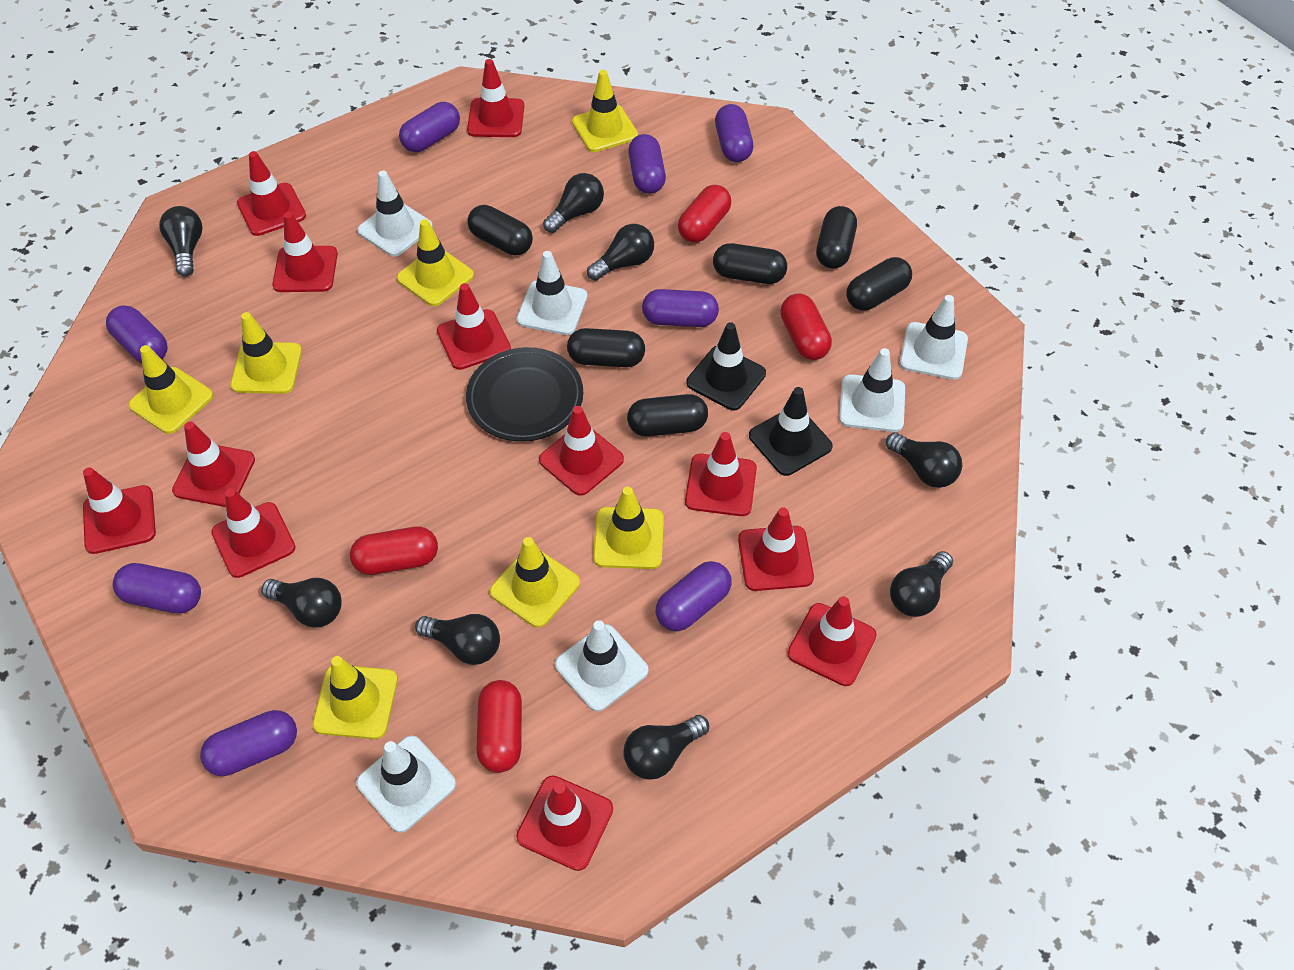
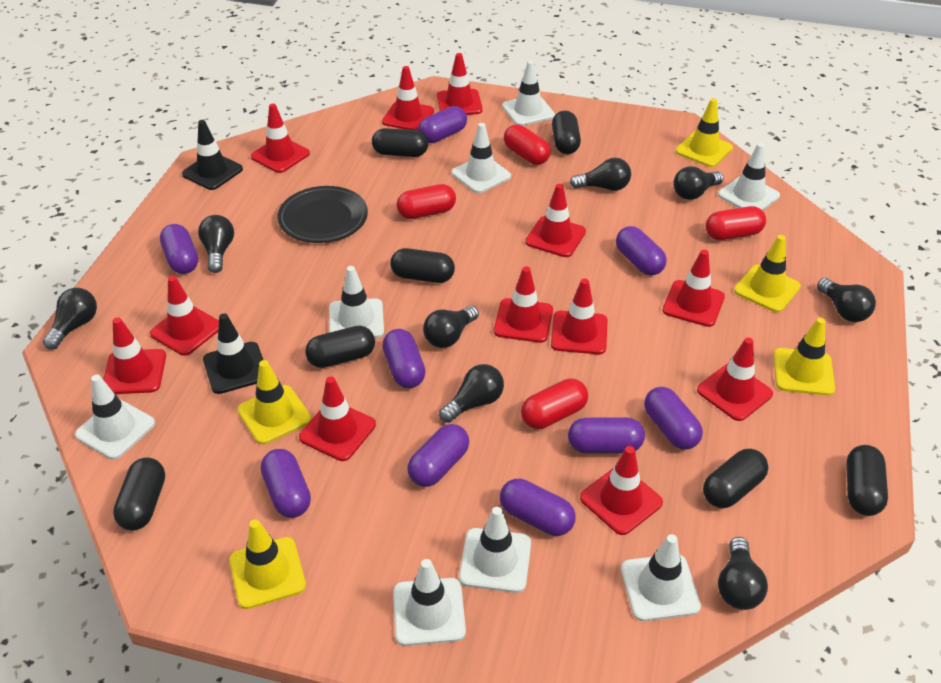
black capsule: [467,205,533,255] [567,328,645,367] [627,394,708,437] [713,243,787,284] [816,206,857,269] [846,257,912,310] = 6 -> [113,457,165,531] [305,326,375,368] [372,128,428,157] [390,248,455,283] [552,110,581,154] [703,449,768,508] [846,445,888,516] = 7
purple capsule: [106,305,168,363] [113,563,201,613] [200,710,297,776] [399,102,460,152] [628,134,666,194] [642,289,719,327] [655,561,732,631] [715,104,754,162] = 8 -> [160,224,198,274] [261,449,311,518] [382,329,426,388] [407,424,469,487] [418,106,467,143] [500,479,576,536] [568,417,645,454] [616,226,667,275] [644,387,703,449] = 9
white traffic cone: [356,735,456,833] [357,171,433,256] [517,251,588,335] [555,620,649,712] [839,348,905,432] [900,295,968,380] = 6 -> [75,375,155,460] [329,266,384,338] [393,559,466,646] [452,123,511,193] [459,507,531,593] [502,60,555,126] [621,534,701,621] [718,143,780,211] = 8
yellow traffic cone: [128,345,213,434] [230,312,302,394] [312,656,398,739] [397,219,474,306] [490,537,580,628] [572,70,638,152] [593,487,664,569] = 7 -> [229,519,306,609] [237,360,311,444] [676,98,733,167] [734,235,801,312] [773,317,835,396] = 5

